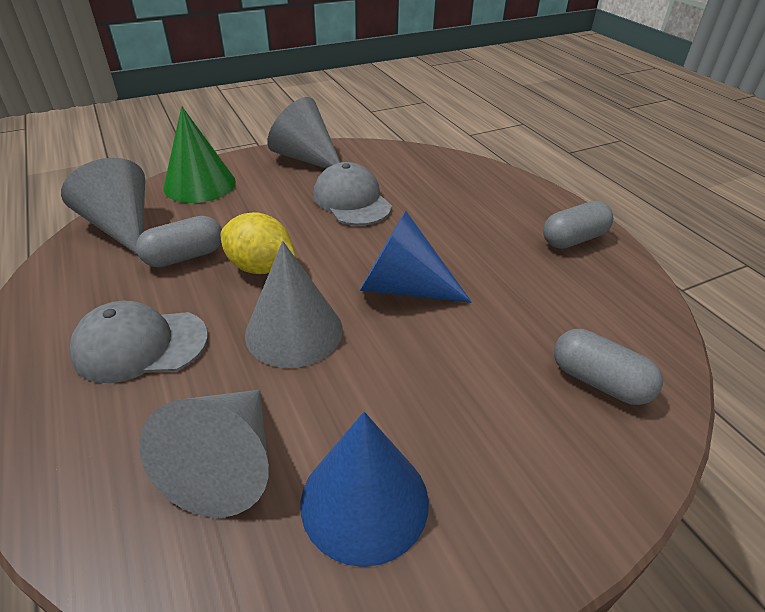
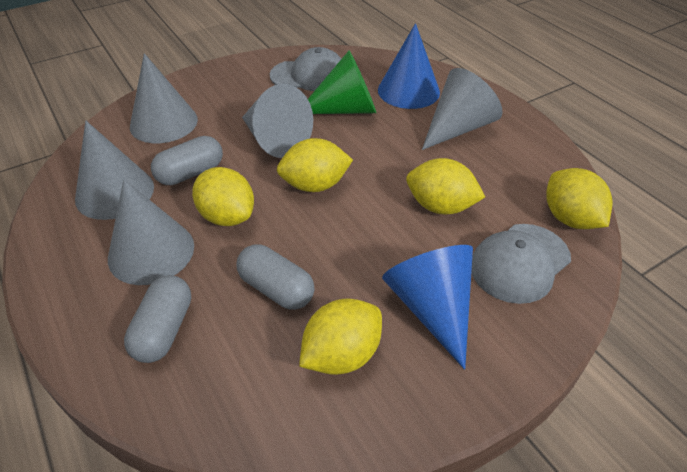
grey cone: [61,158,145,255] [139,390,269,517] [245,241,343,368] [267,97,341,168] = 4 -> [75,121,154,220] [108,179,194,285] [130,53,198,143] [242,84,313,158] [422,68,503,150] = 5
yellow lemon: [220,212,295,274] = 1 -> [192,167,254,226] [277,138,353,192] [299,298,382,375] [406,158,485,214] [546,168,613,229] = 5

